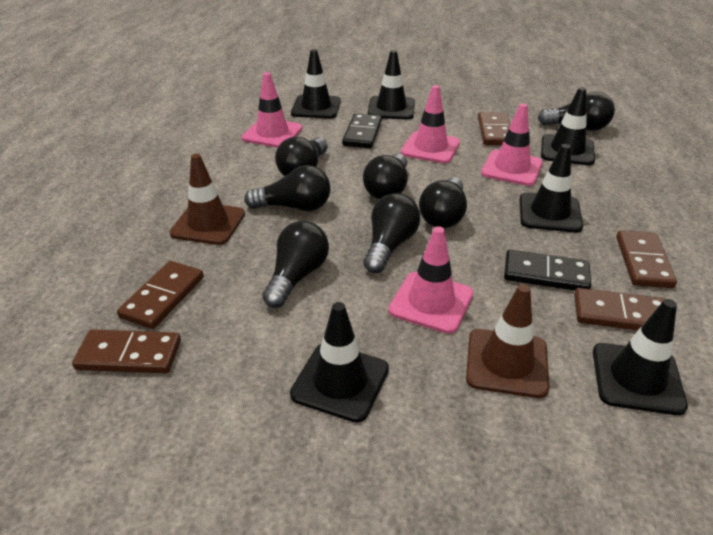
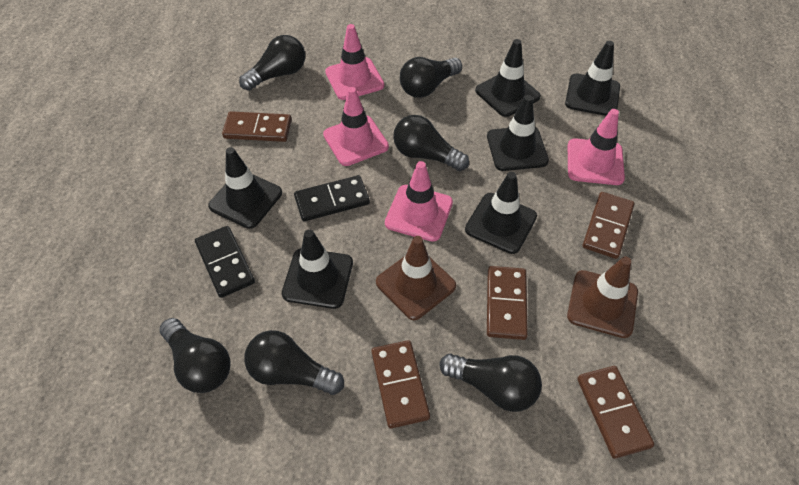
black light bulb: [244,165,331,211] [262,221,329,308] [275,137,328,176] [363,153,407,199] [364,193,420,273] [419,177,467,228] [538,92,615,131] = 7 -> [159,318,231,393] [239,35,305,91] [244,330,344,395] [393,115,469,171] [400,57,462,98] [440,353,542,412] = 6

